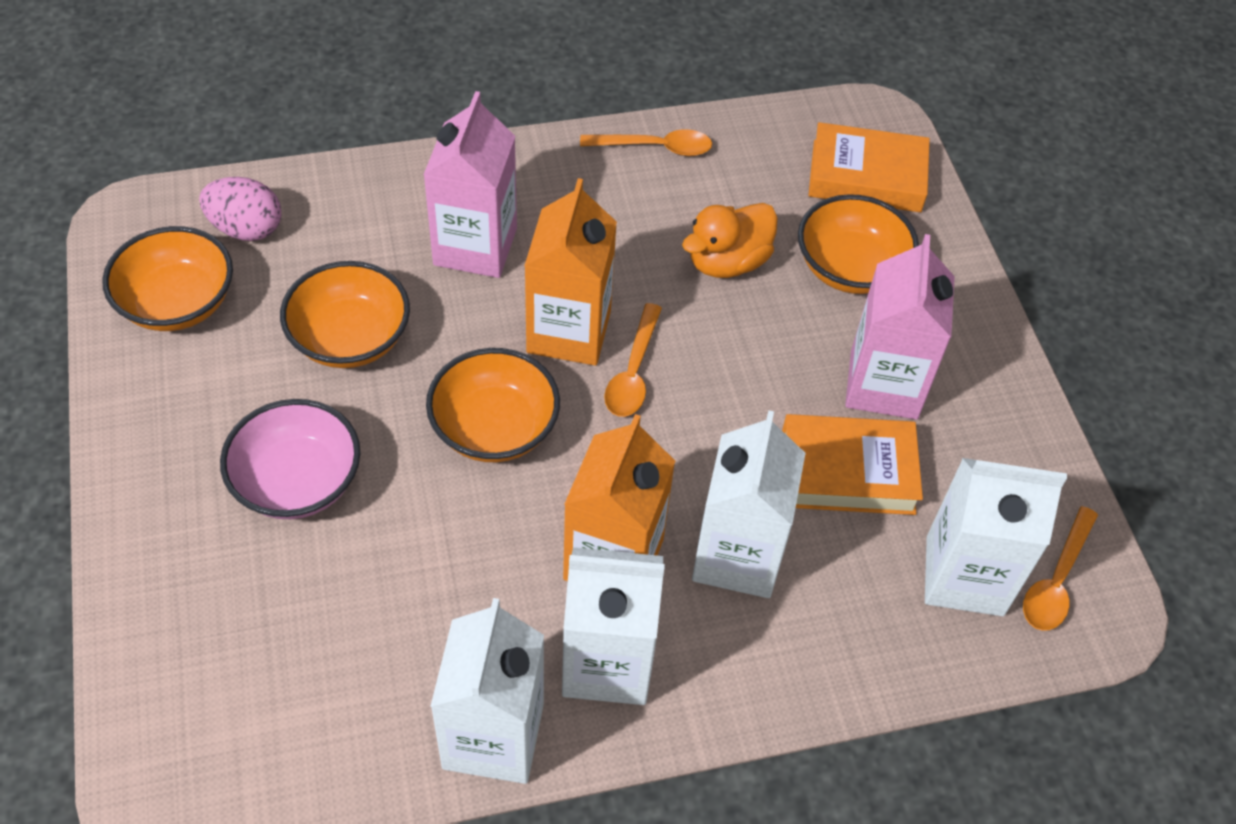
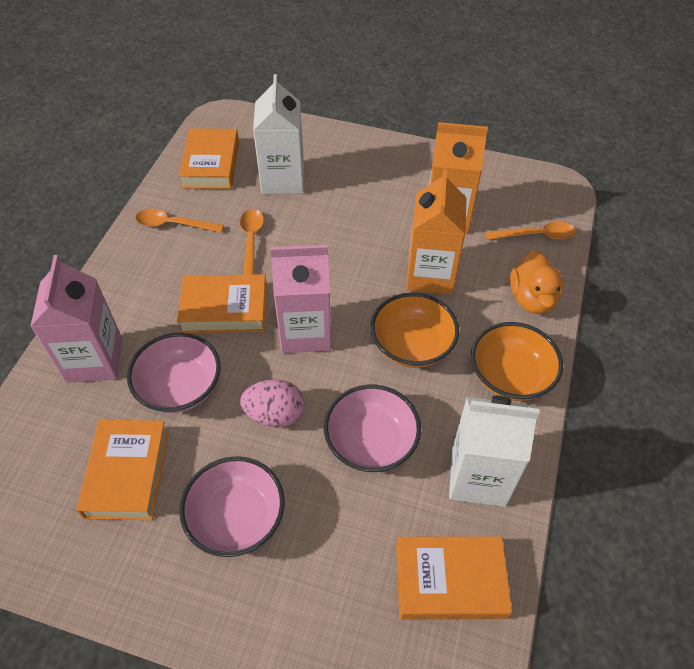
orange book: [782,414,923,515] [808,122,930,212] = 2 -> [76,420,169,520] [177,274,267,333] [179,128,239,189] [396,536,512,619] = 4
orange bowl: [102,226,233,331] [280,261,410,368] [426,348,560,462] [798,194,919,294] = 4 -> [370,293,459,368] [471,322,563,401] = 2
pink bowl: [220,399,361,519] = 1 -> [127,332,221,413] [179,456,285,557] [324,385,421,472] = 3
white carton: [430,598,544,784] [562,547,665,705] [692,410,805,598] [925,458,1067,616] = 4 -> [253,74,304,194] [449,396,539,507] = 2

